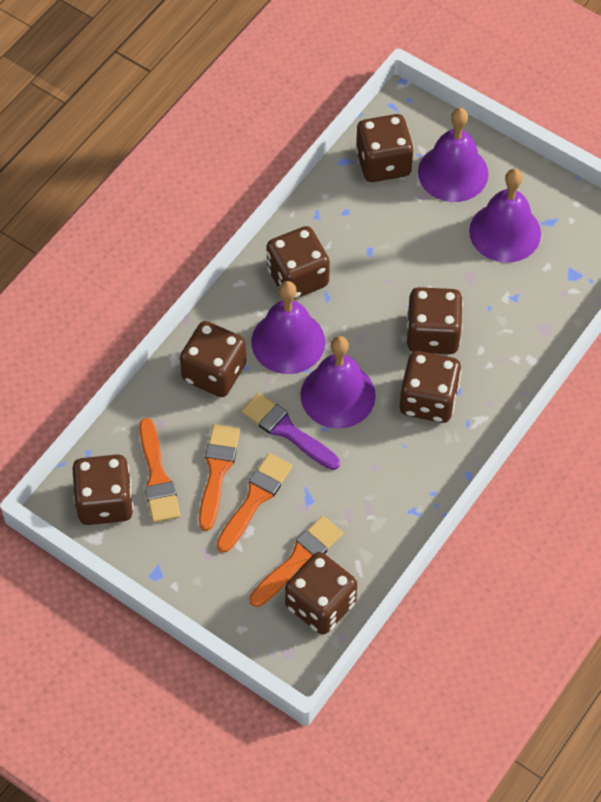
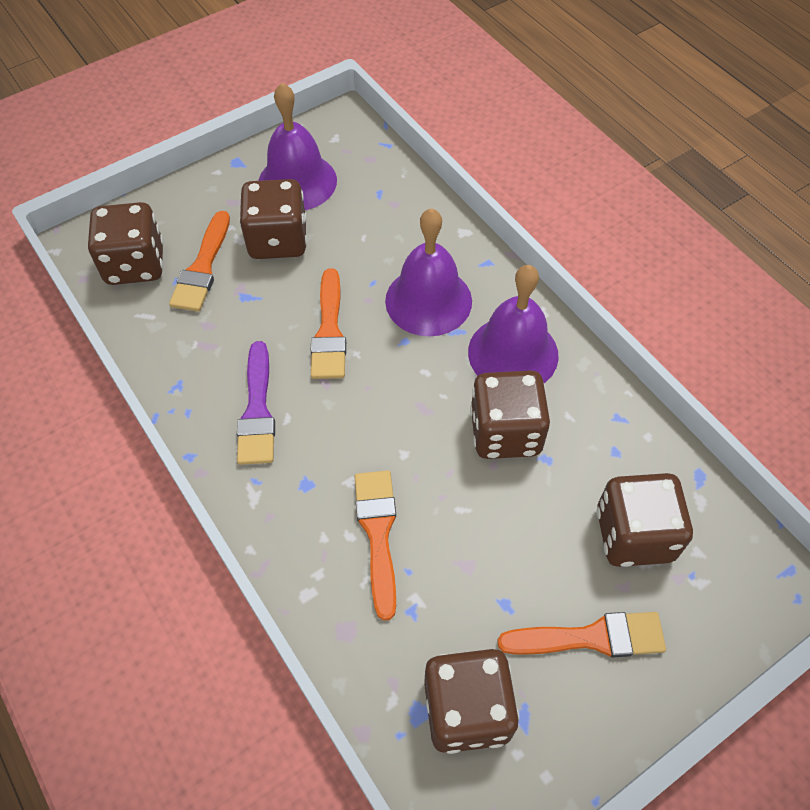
brown dice: [72,454,133,525] [180,321,246,397] [267,226,330,300] [285,552,357,635] [356,114,414,182] [400,351,461,423] [407,287,463,354] = 7 -> [88,202,164,285] [239,179,307,259] [424,649,519,754] [470,370,550,459] [597,473,693,567] = 5
purple bell: [251,281,325,374] [301,336,376,429] [418,108,488,202] [469,169,541,263] = 4 -> [258,83,337,210] [385,208,472,336] [468,265,559,383] = 3

